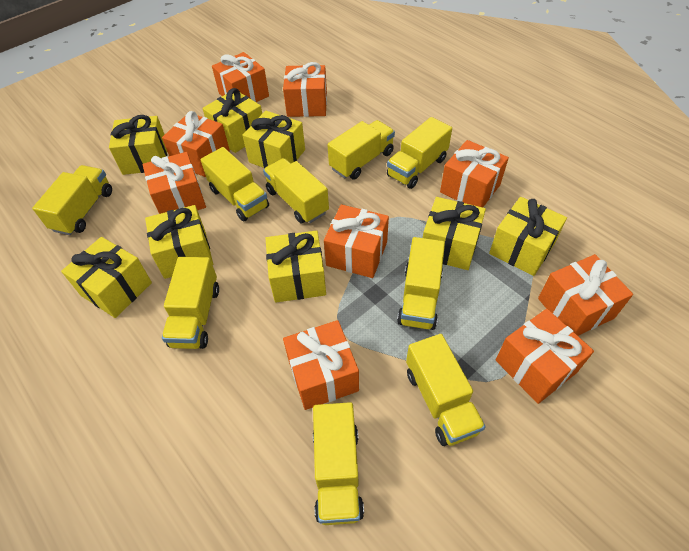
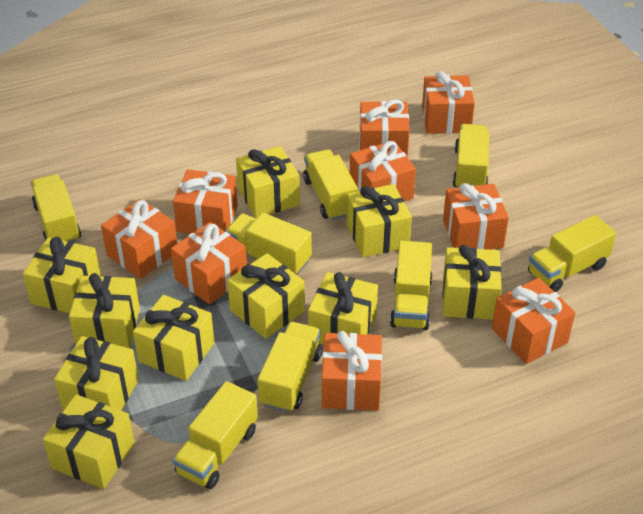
yellow gift: [61,237,152,318] [109,115,167,175] [145,205,213,279] [202,88,262,153] [243,111,305,168] [265,230,326,302] [423,197,486,270] [489,197,567,276] = 8 -> [23,237,101,313] [43,394,135,489] [54,336,139,410] [69,273,140,348] [133,295,214,381] [227,253,305,339] [236,146,300,218] [308,272,378,345] [346,184,412,257] [442,245,502,319] = 10
yellow truck: [32,165,112,235] [162,257,219,349] [200,147,269,221] [263,158,329,224] [313,402,364,525] [327,120,395,179] [387,117,452,189] [397,237,445,330] [406,334,486,446] = 9 -> [31,174,81,242] [173,381,258,489] [225,213,312,275] [257,322,322,412] [303,149,358,220] [390,241,432,330] [452,124,489,188] [528,215,616,292] = 8

